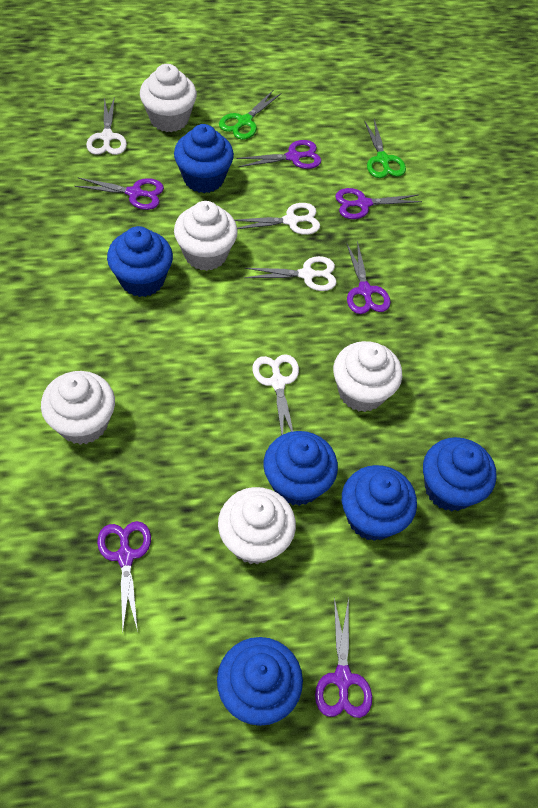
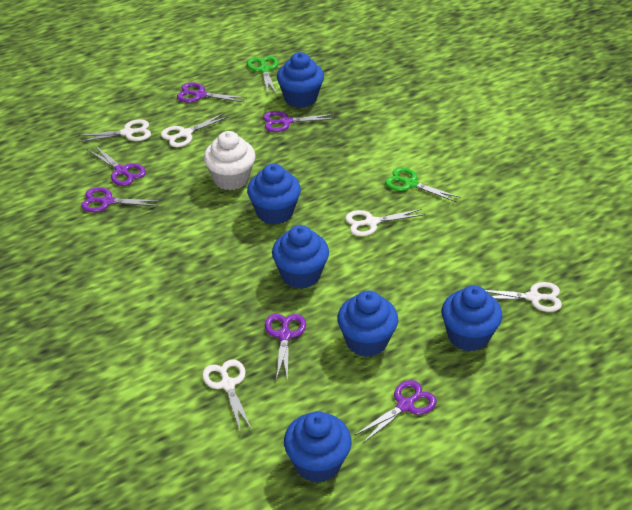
white cupcake: [41,371,115,445] [140,64,197,132] [174,201,238,271] [218,487,296,565] [333,341,402,412] = 5 -> [204,131,256,190] = 1
white scissors: [86,98,127,155] [235,203,320,235] [244,256,337,291] [253,354,299,435] = 4 -> [77,119,151,142] [161,113,228,147] [202,359,252,433] [345,209,425,236] [485,282,562,312] = 5

